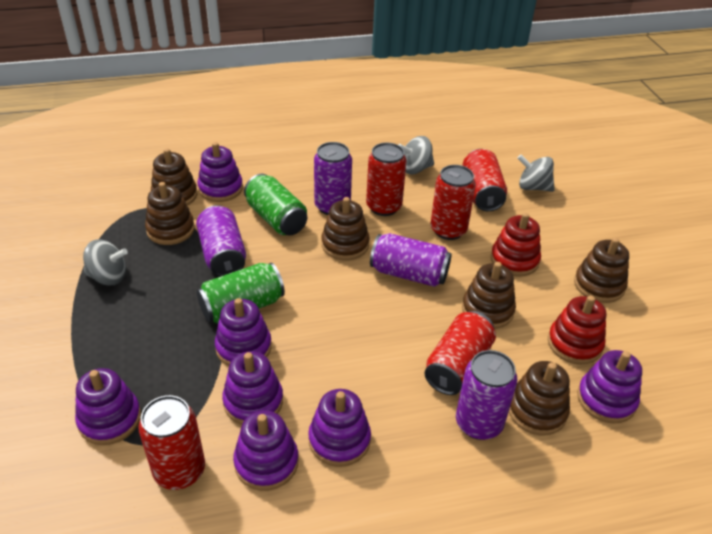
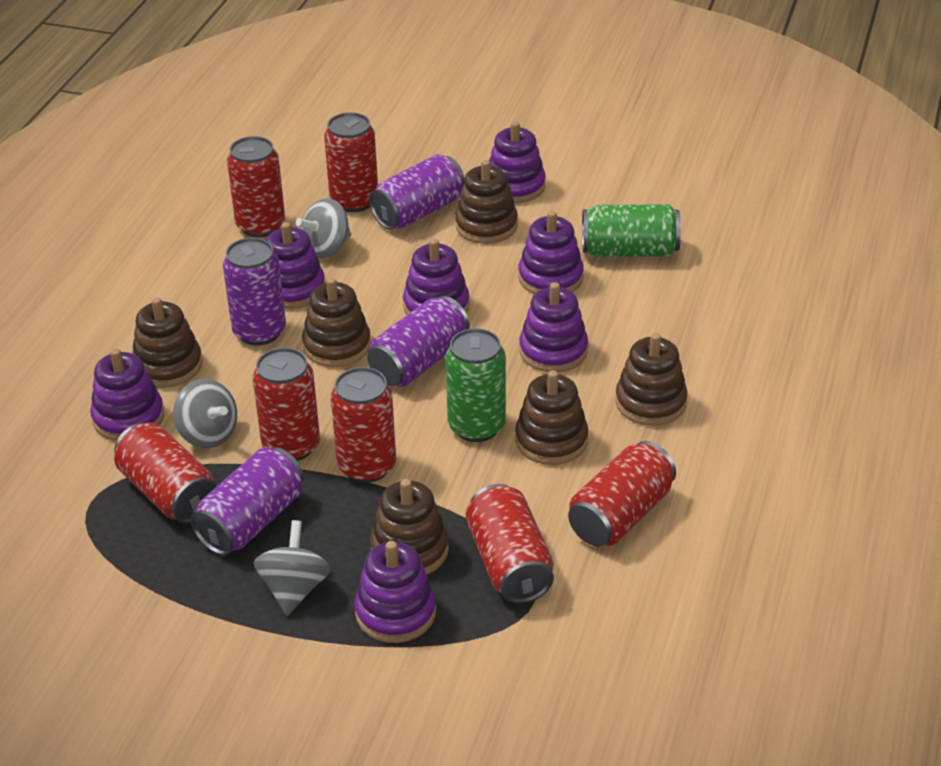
red can: [138,395,205,490] [366,143,406,216] [425,311,496,395] [431,165,476,240] [462,149,507,211] = 5 -> [114,423,217,524] [227,136,285,238] [253,347,320,461] [324,112,378,212] [331,367,396,483] [466,484,554,604] [568,441,676,547] = 7
red stacking toy: [491,213,541,277] [548,296,606,365] = 2 -> none = 0

